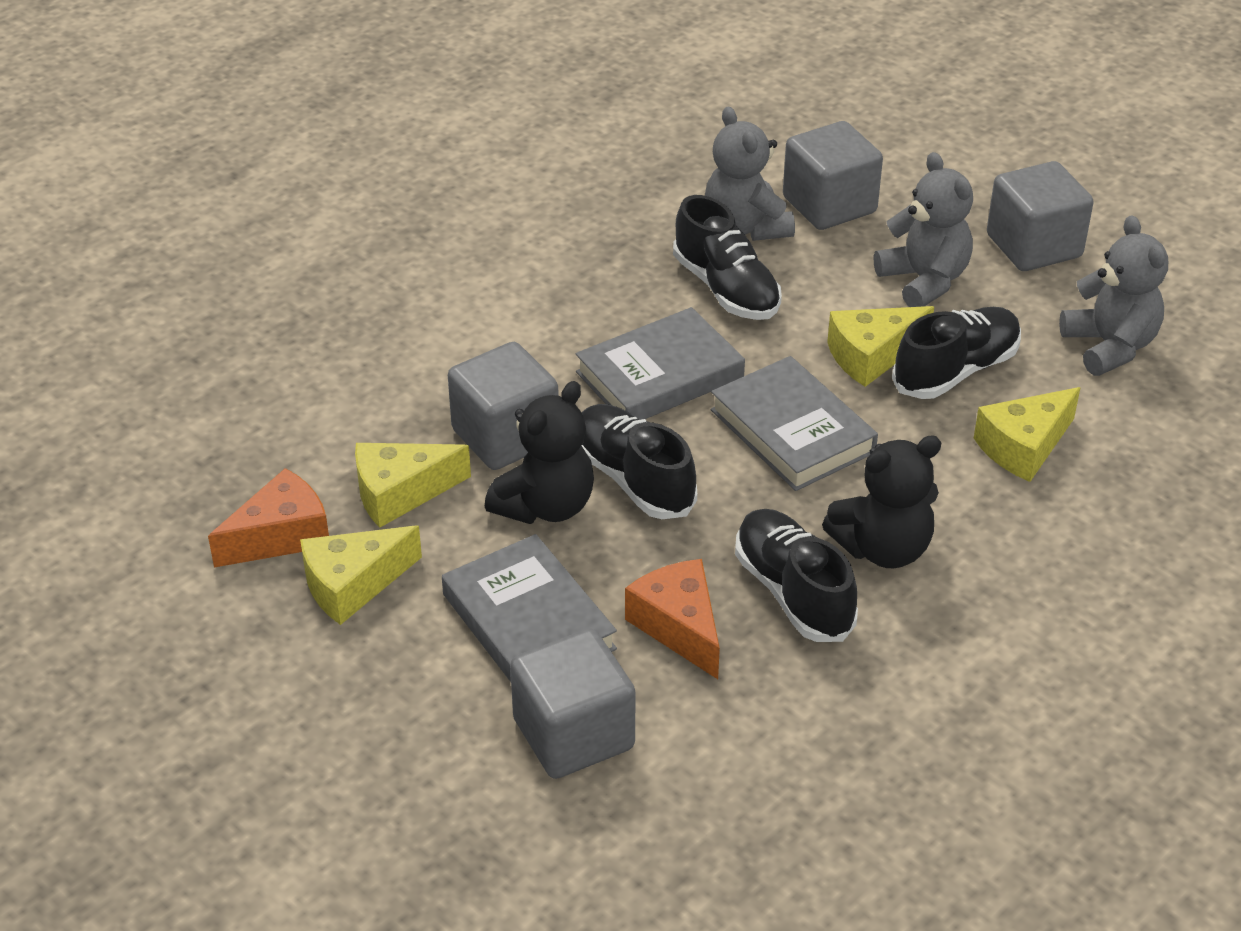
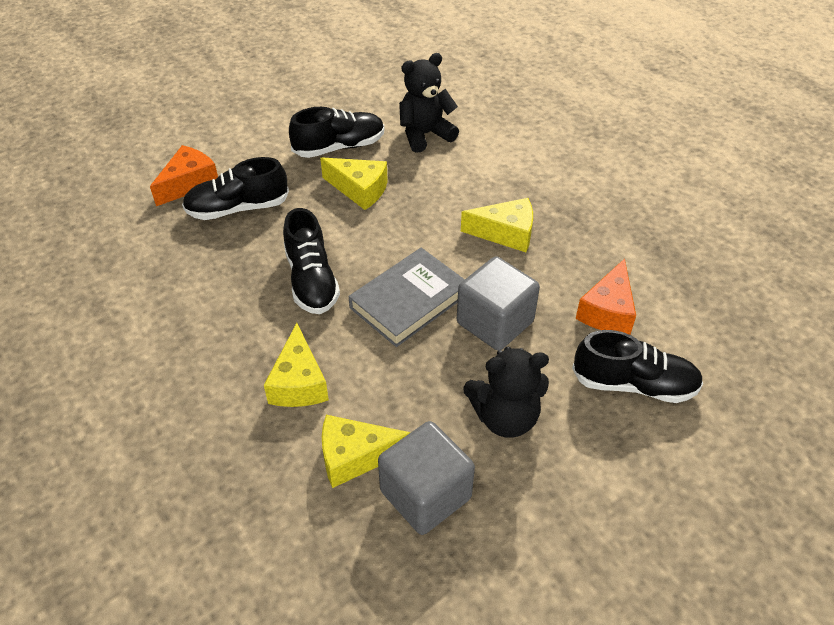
grey book: [442,534,617,682] [576,307,745,419] [711,356,878,491] = 3 -> [349,248,465,347] = 1
grey cube: [448,342,559,470] [510,628,636,779] [783,121,883,230] [987,161,1094,271] = 4 -> [378,421,475,535] [457,256,540,351] = 2
grey teddy bear: [705,107,795,241] [874,152,973,307] [1059,215,1168,376] = 3 -> none = 0

